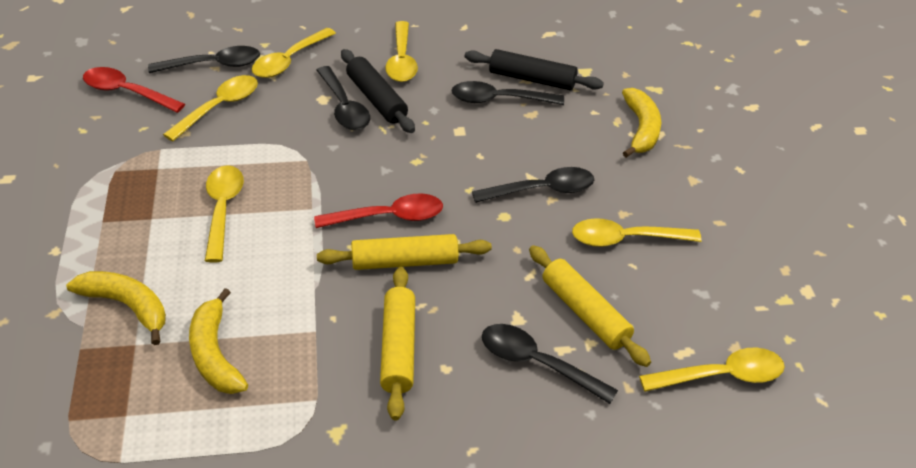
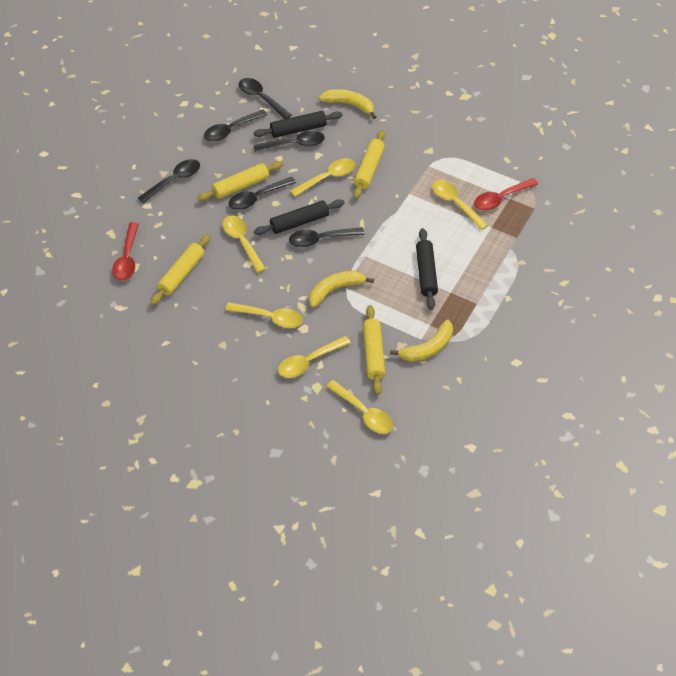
black rolling pin: [341,49,415,133] [465,49,604,90] = 2 -> [254,111,343,138] [254,199,344,235] [416,228,438,310] = 3
black spoon: [148,46,260,73] [317,66,370,130] [451,81,564,105] [472,167,594,203] [482,324,618,404] = 5 -> [138,159,200,203] [204,110,267,142] [229,177,296,210] [239,78,292,119] [253,131,325,152] [289,227,364,247] = 6
yellow rolling pin: [317,234,492,270] [380,267,415,421] [529,245,651,367] = 3 -> [150,234,211,305] [197,161,283,201] [353,130,385,199] [363,305,385,395] = 4

